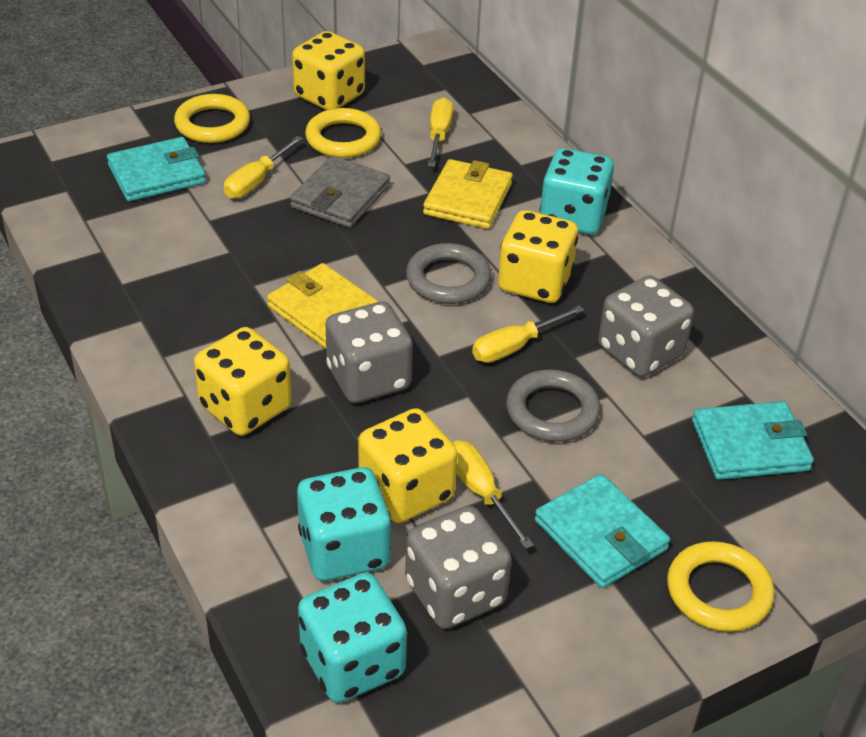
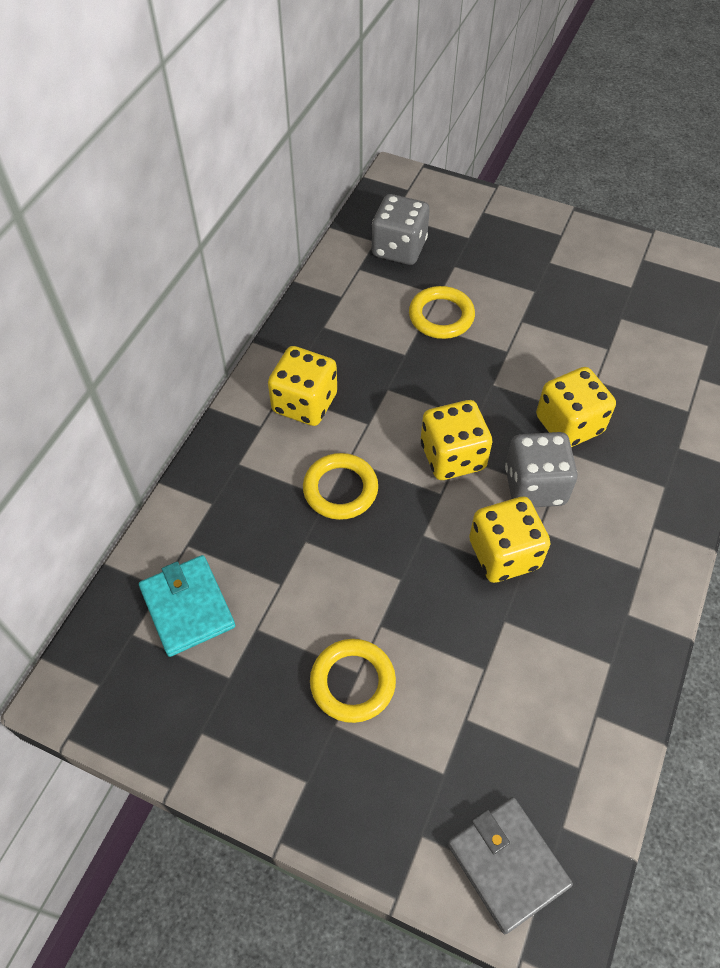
grey dice: [325,302,413,403] [405,506,512,629] [598,275,694,377] = 3 -> [372,194,430,265] [505,432,578,507] = 2
grey ring: [406,243,492,304] [506,369,601,442] = 2 -> none = 0
turquoise dice: [297,467,392,581] [298,573,407,703] [540,148,614,234] = 3 -> none = 0
turquoise wallet: [107,137,206,201] [535,474,670,588] [692,401,814,480] = 3 -> [139,555,235,657] = 1
yellow screwdriver: [224,136,303,199] [428,97,454,167] [453,440,534,549] [472,305,584,363] = 4 -> none = 0
yellow wallet: [267,263,379,349] [423,159,513,229] = 2 -> none = 0

